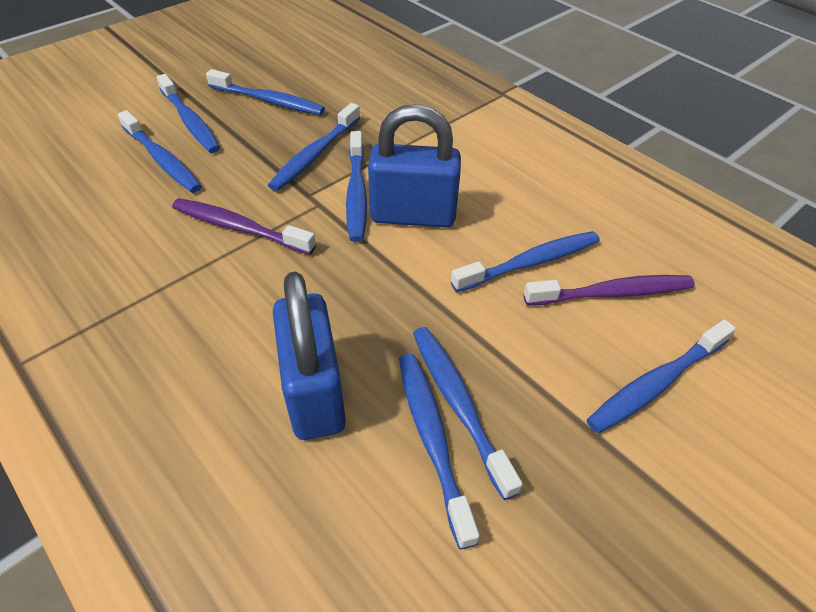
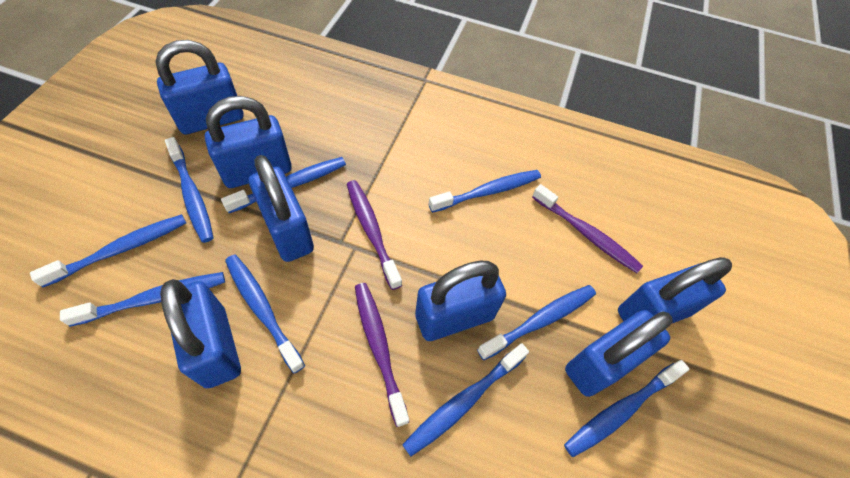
blue padlock: [273,272,346,440] [368,104,461,227] = 2 -> [155,40,244,134] [160,279,241,388] [205,96,292,188] [249,155,314,262] [415,261,506,341] [565,310,673,397] [618,257,732,323] = 7
purple toothbrush: [172,198,316,255] [524,275,695,306] = 2 -> [347,180,402,290] [355,283,409,427] [532,184,643,273] = 3

